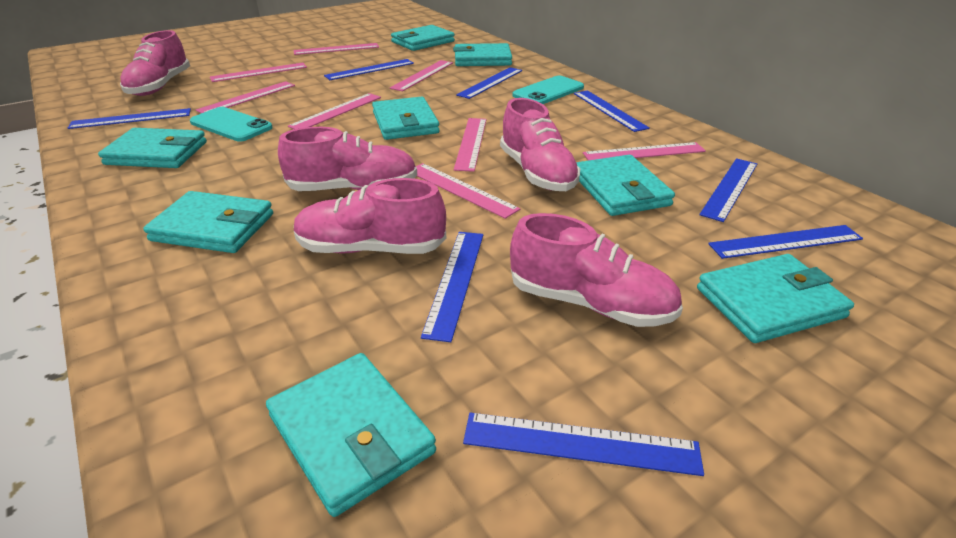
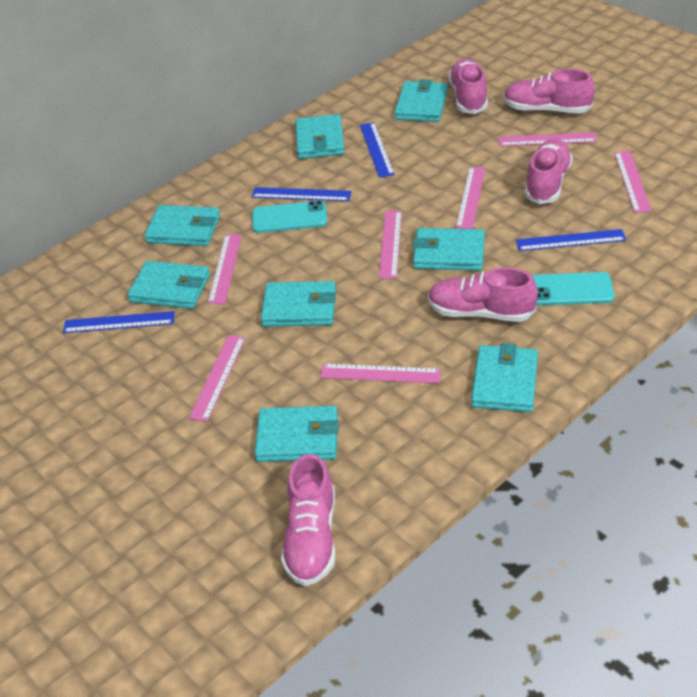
blue ruler: [68,108,191,129] [324,59,414,80] [421,232,483,342] [456,67,522,99] [463,413,704,476] [574,90,650,132] [699,158,757,222] [708,225,863,259] = 8 -> [63,311,175,333] [252,187,352,201] [360,122,395,178] [516,229,626,251] = 4
pink ruler: [196,81,295,113] [210,63,307,82] [288,93,381,129] [294,43,379,55] [390,60,453,91] [416,163,520,219] [454,118,486,172] [583,142,706,161] = 8 -> [189,335,246,422] [208,234,242,304] [320,363,441,383] [379,211,402,278] [456,167,486,229] [499,132,597,146] [614,151,652,213] = 7

